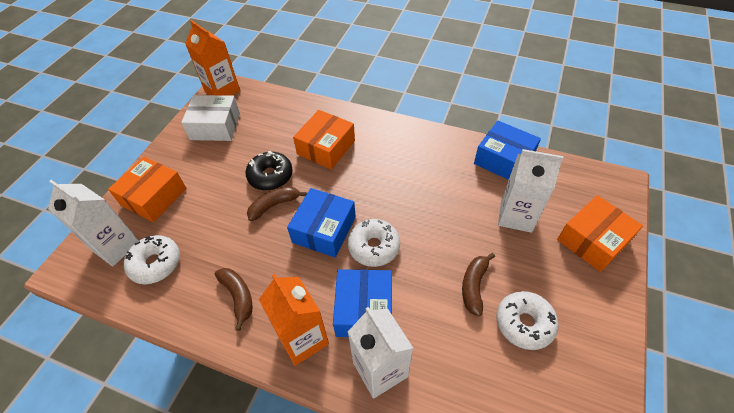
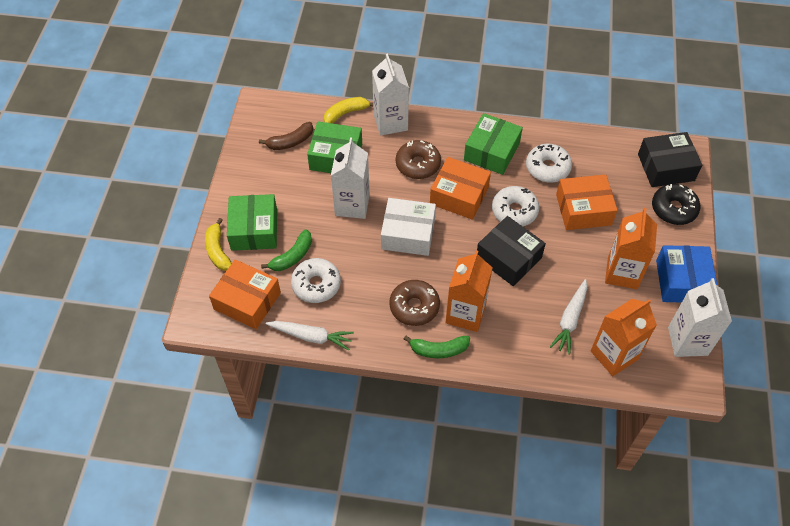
black box: none = 0 -> [477,216,546,286] [638,132,702,187] = 2
blue box: [287,188,356,257] [333,269,392,337] [474,121,541,180] = 3 -> [656,245,718,303] = 1
brown banana: [215,268,252,331] [247,186,307,221] [462,253,495,316] = 3 -> [259,122,313,150] = 1
brown donut: none = 0 -> [390,280,440,326] [396,140,441,179] = 2
green banana: none = 0 -> [261,229,312,271] [404,336,470,358] = 2
green box: none = 0 -> [227,194,277,251] [307,122,362,173] [464,113,523,175] = 3
orange carton: [185,20,240,96] [259,274,329,366] = 2 -> [446,250,493,332] [591,299,657,376] [605,208,657,289] = 3
white carrot: none = 0 -> [266,321,354,351] [550,279,587,355] = 2
yellow banana: none = 0 -> [205,218,232,271] [324,97,373,124] = 2

